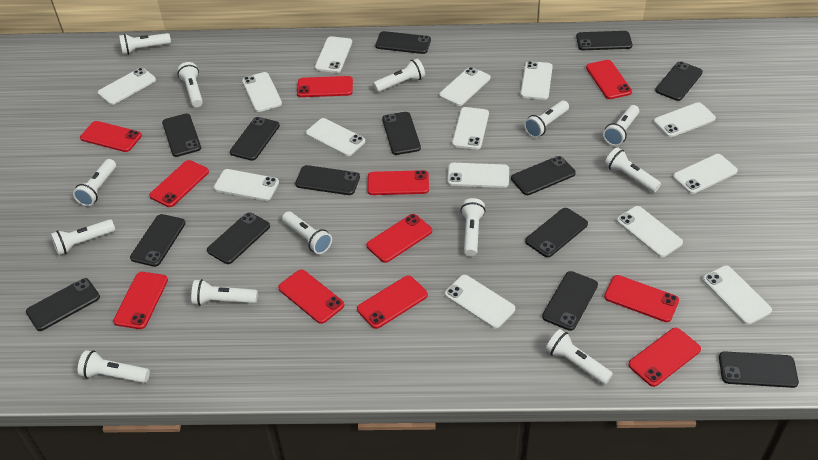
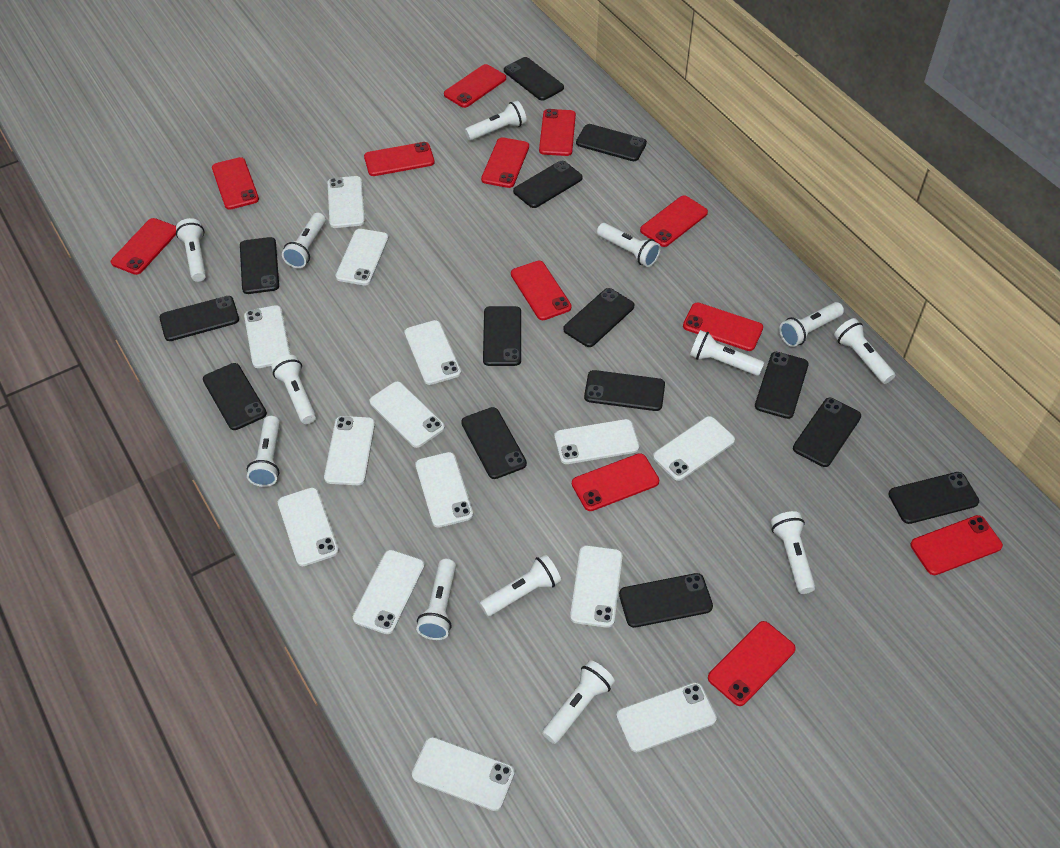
red phone: [80,121,142,152] [113,272,168,329] [149,160,209,207] [278,269,344,324] [297,76,353,97] [357,275,428,329] [366,214,432,263] [367,170,429,195] [586,60,632,99] [604,275,679,322] [628,328,701,387] = 11 -> [111,218,176,275] [212,157,259,210] [364,142,435,176] [444,64,506,108] [481,137,529,188] [511,261,572,320] [539,109,576,156] [572,453,659,511] [640,196,708,247] [683,302,763,351] [708,621,796,706] [910,515,1003,575] = 12

